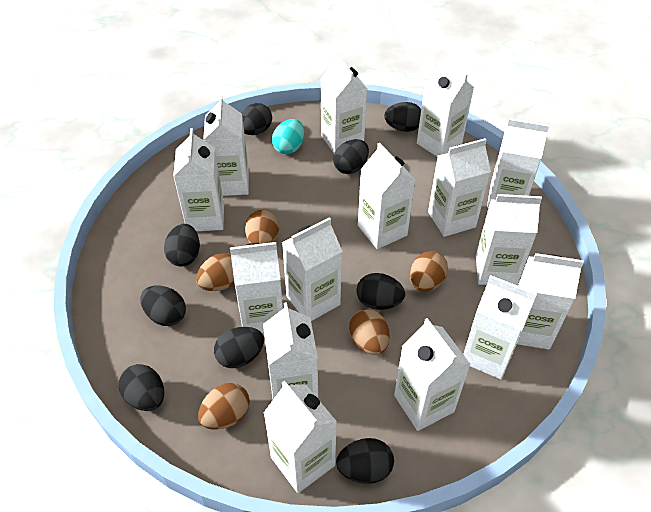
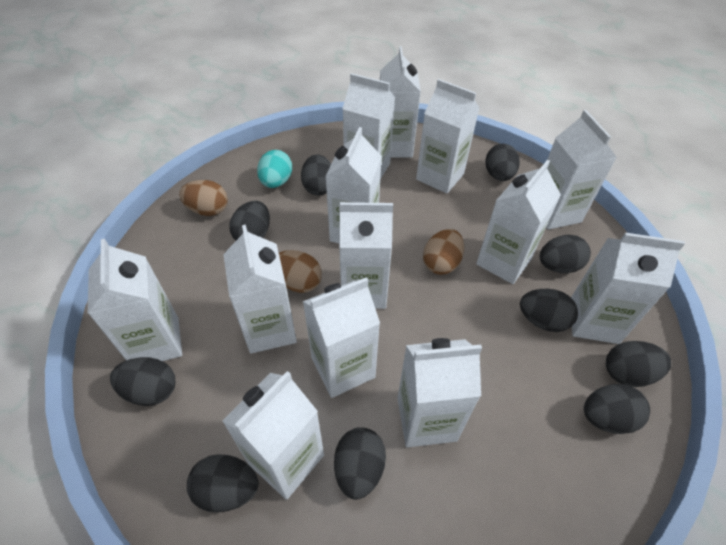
black egg: [119,364,164,411] [140,286,186,326] [164,224,200,267] [214,327,264,368] [242,103,272,135] [333,139,369,174] [336,438,394,484] [357,273,405,310] [384,102,421,132] = 9 -> [110,357,175,406] [187,454,259,513] [229,201,270,241] [301,154,331,195] [334,427,386,500] [485,144,520,181] [520,289,578,332] [540,235,591,273] [584,384,650,434] [606,341,671,387] = 10
brown egg: [196,253,235,291] [198,383,250,430] [245,210,279,244] [349,309,390,355] [410,251,448,292] = 5 -> [179,180,228,216] [279,250,322,293] [423,229,464,275] = 3
white carton: [173,128,224,231] [203,95,249,196] [230,242,283,335] [263,302,318,399] [264,381,337,493] [282,217,343,321] [320,54,367,153] [358,143,415,249] [394,318,471,431] [417,59,474,157] [428,138,491,237] [463,275,537,379] [476,194,542,286] [487,118,549,208] [517,253,584,349] = 15 -> [88,239,182,361] [222,371,324,500] [223,225,297,353] [303,277,380,398] [325,127,382,243] [339,202,393,309] [343,73,395,179] [380,46,421,158] [397,338,482,447] [416,79,479,193] [476,160,561,284] [546,110,617,230] [571,233,685,344] = 13

